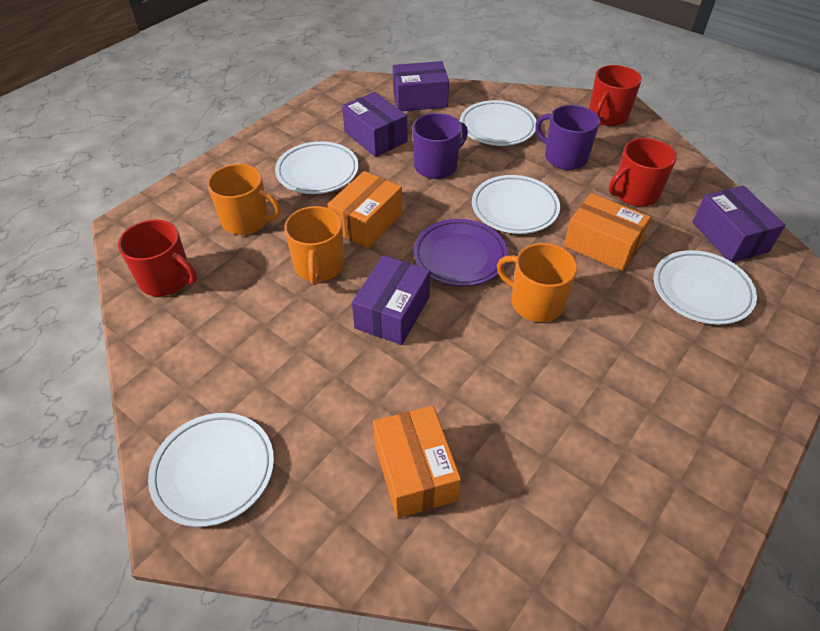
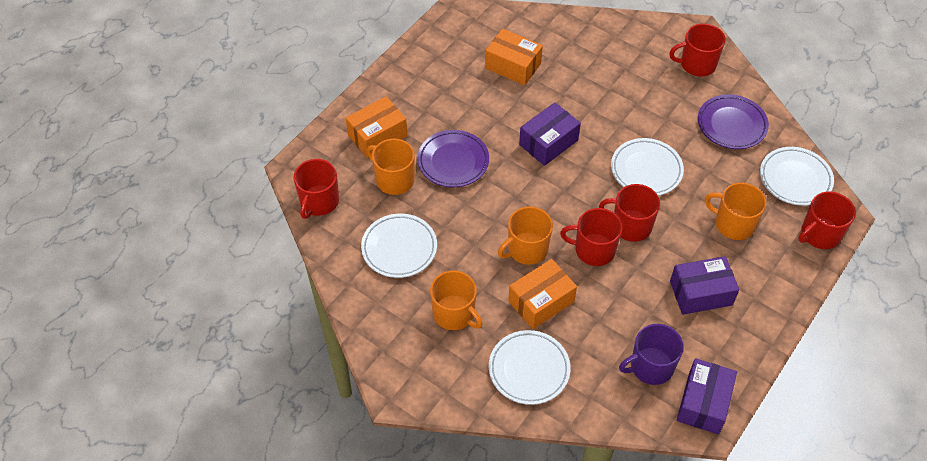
orange mug: [207,164,281,235] [284,206,344,285] [497,243,577,322] = 3 -> [367,139,415,195] [430,271,483,330] [498,207,553,265] [705,183,766,240] = 4
purple box: [342,92,407,157] [352,255,430,345] [393,61,449,111] [692,186,785,262] = 4 -> [519,102,581,166] [670,256,739,315] [677,358,737,434] = 3
purple mug: [412,113,468,179] [535,105,600,170] = 2 -> [619,324,684,385] = 1
purple plate: [414,219,508,286] = 1 -> [417,130,489,187] [698,94,769,149] = 2
red mug: [118,220,197,296] [589,65,642,126] [609,138,677,207] = 3 -> [293,159,339,219] [560,208,622,266] [599,184,660,242] [669,24,725,76] [798,192,856,249] = 5
white plate: [148,413,274,527] [275,141,358,194] [460,100,537,146] [472,175,560,234] [654,250,757,325] = 5 -> [361,213,437,278] [489,330,571,405] [611,138,684,196] [760,147,834,206] = 4

